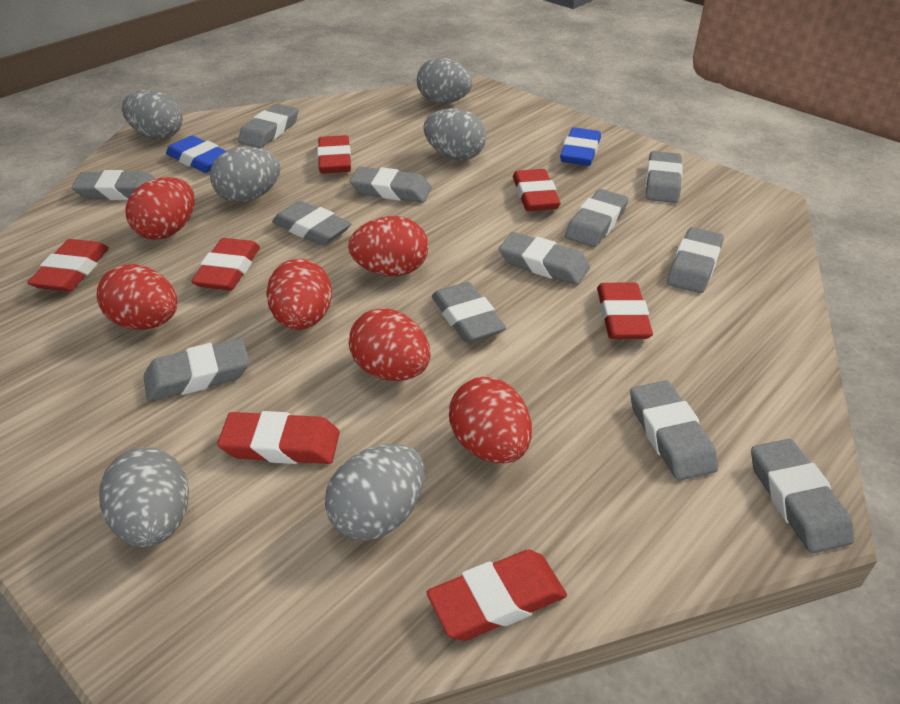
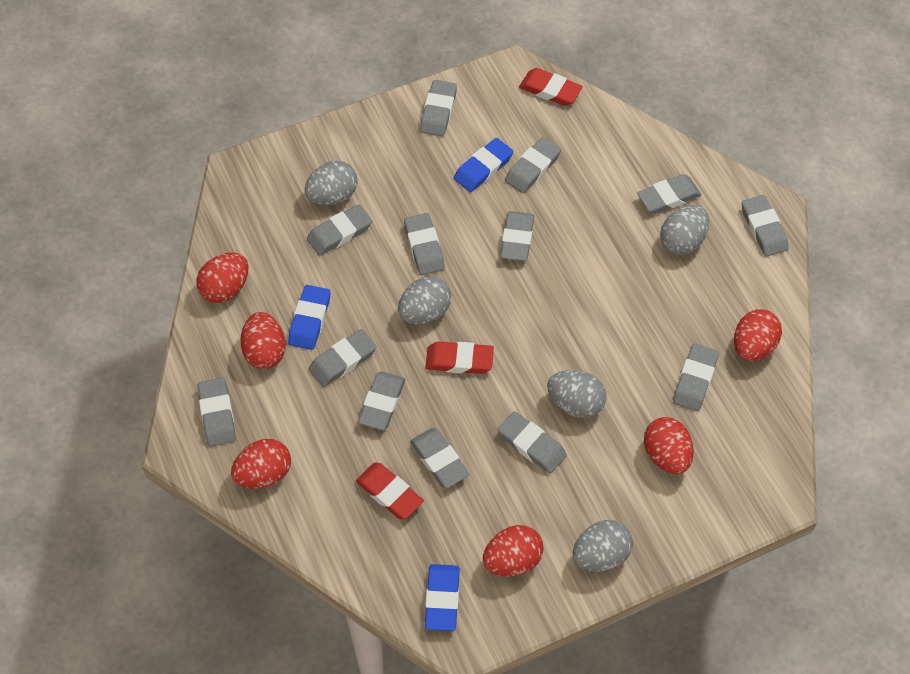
blue eraser: [166,136,226,173] [560,127,601,166] = 2 -> [288,285,330,350] [425,564,460,631] [454,138,513,192] = 3
grey egg: [99,447,189,547] [122,90,182,139] [210,147,281,203] [325,444,425,541] [417,58,472,104] [423,108,486,160] = 6 -> [305,161,358,205] [398,276,451,324] [547,370,607,418] [573,520,633,572] [660,205,709,255] = 5
grey eraser: [72,170,156,200] [143,338,250,401] [238,104,298,148] [272,201,352,246] [350,166,432,203] [432,282,506,343] [499,232,590,285] [565,189,628,247] [630,381,718,481] [645,151,683,203] [667,227,724,293] [751,439,854,554] = 12 -> [198,378,236,447] [307,204,372,256] [309,329,377,387] [358,371,405,430] [404,213,445,275] [410,428,469,488] [420,80,457,136] [498,411,567,474] [500,211,534,261] [505,137,561,193] [637,174,702,214] [673,344,719,411] [741,195,789,256] = 13
red eraser: [27,239,109,292] [191,238,260,291] [217,411,340,464] [317,135,351,174] [427,550,567,641] [513,169,561,211] [597,283,653,339] = 7 -> [356,463,424,520] [425,342,494,374] [519,68,583,106] = 3

